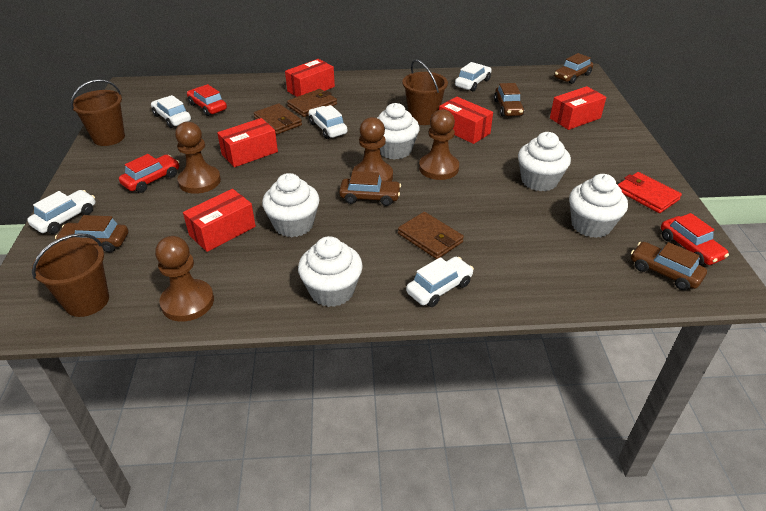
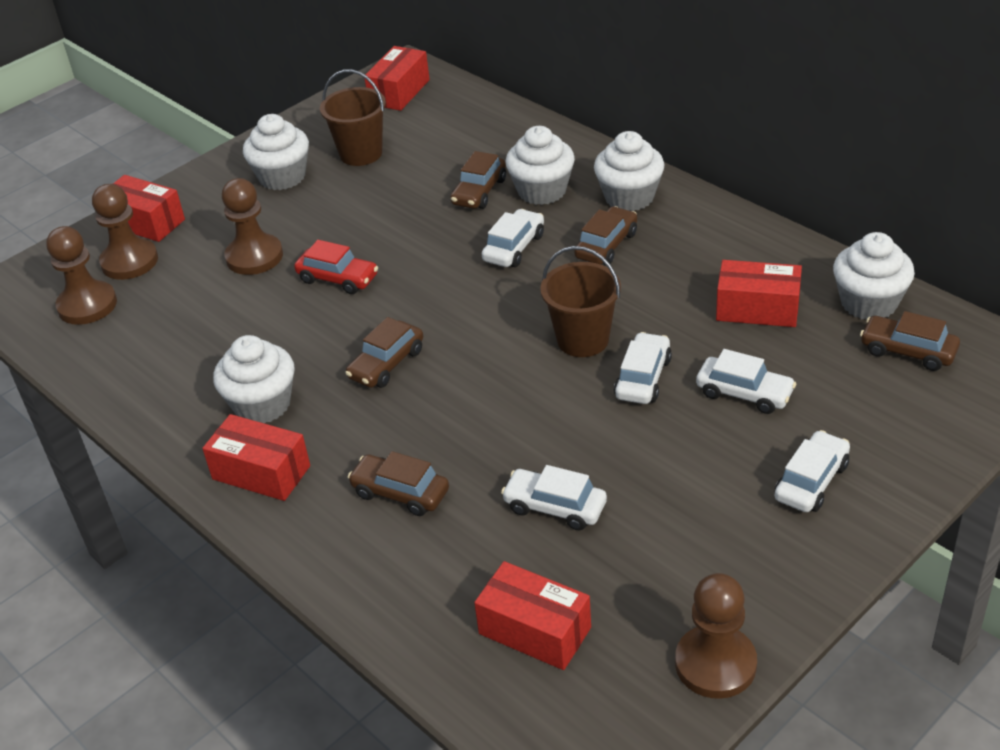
brown bucket: [32,233,109,317] [71,79,125,146] [402,59,448,125] = 3 -> [320,69,386,166] [540,246,621,357] = 2
brown wallet: [254,103,302,135] [287,89,337,117] [398,212,464,259] = 3 -> none = 0
red car: [119,154,179,193] [187,84,227,116] [661,213,729,265] = 3 -> [294,240,378,294] = 1
red wallet: [618,172,682,213] = 1 -> none = 0

